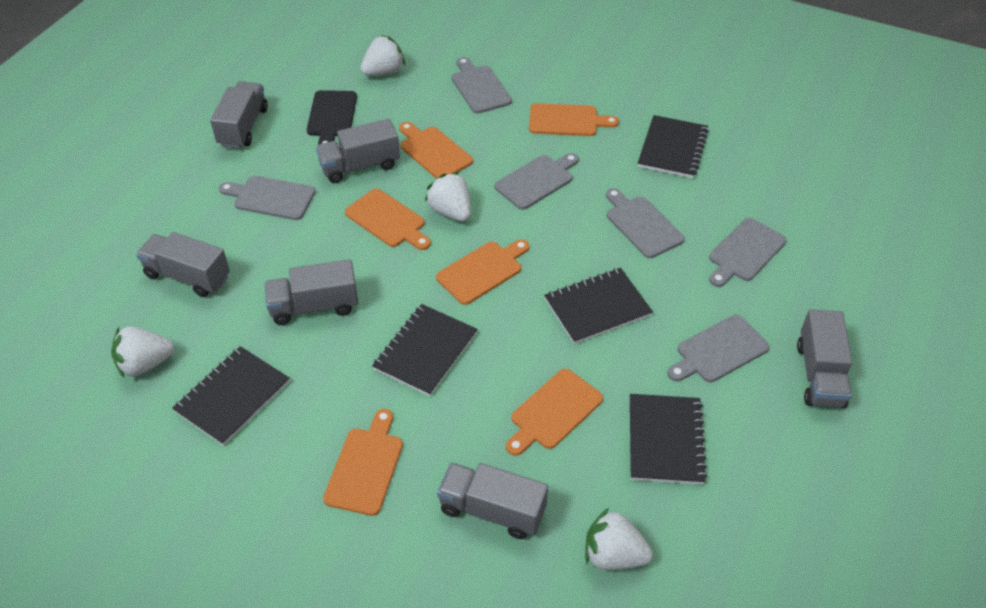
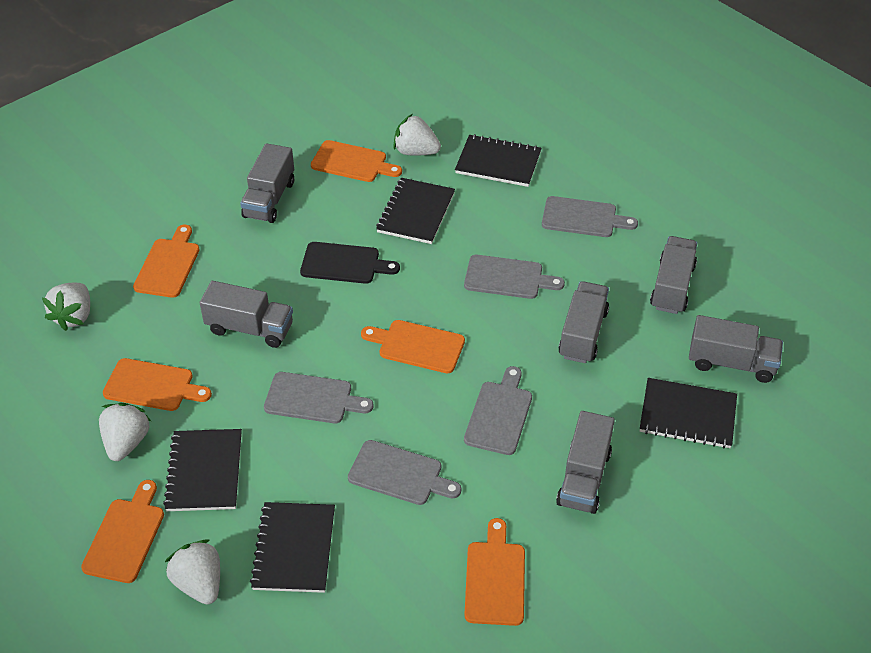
grey cutting board: [219,176,316,220] [452,57,512,114] [494,153,579,210] [606,188,685,258] [667,315,770,382] [709,218,787,287] = 6 -> [264,372,373,423] [348,440,461,505] [464,255,565,299] [464,366,532,455] [542,196,638,237] = 5

